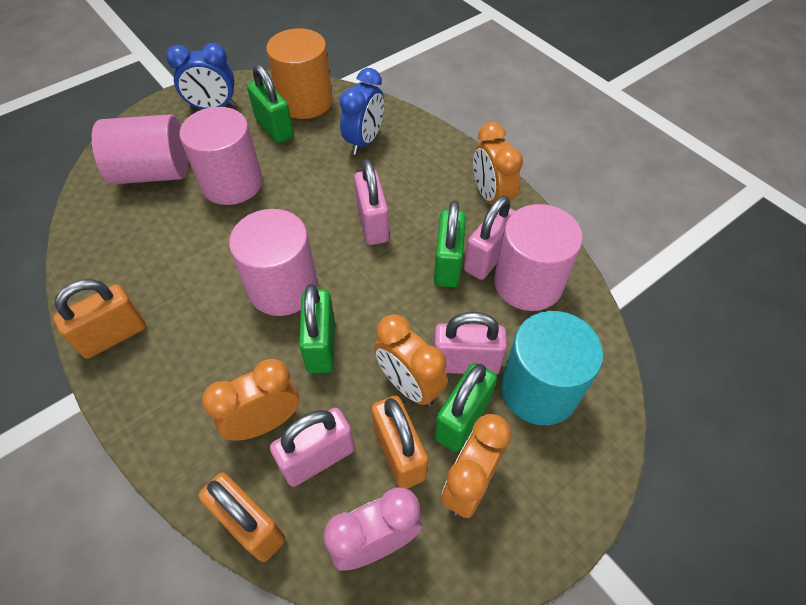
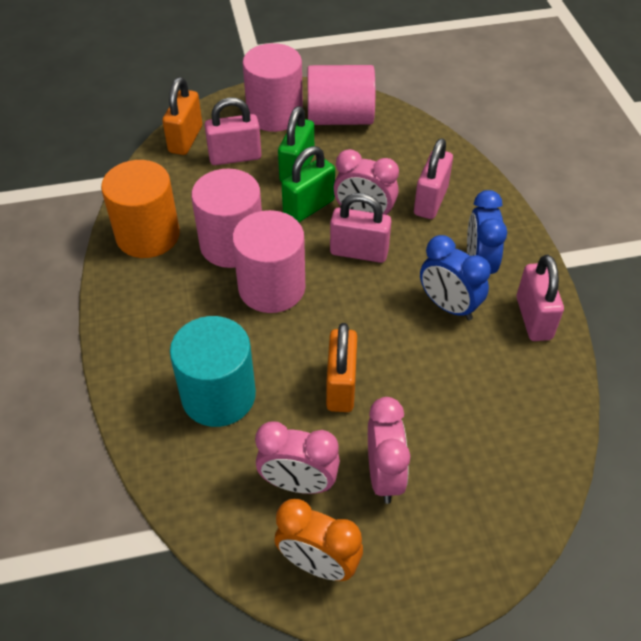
green padlock: [247,64,294,143] [299,284,335,373] [434,200,466,288] [434,363,497,452] = 4 -> [278,106,314,182] [281,146,335,222] = 2
orange clock: [202,359,299,441] [374,314,448,406] [441,414,511,518] [473,122,523,205] = 4 -> [275,499,363,581] = 1
orange padlock: [53,279,146,359] [198,473,285,562] [371,395,429,489] = 3 -> [162,77,202,155] [326,323,357,412] = 2
pink clock: [324,487,423,571] = 1 -> [255,422,340,494] [334,149,399,215] [368,397,410,504] = 3

